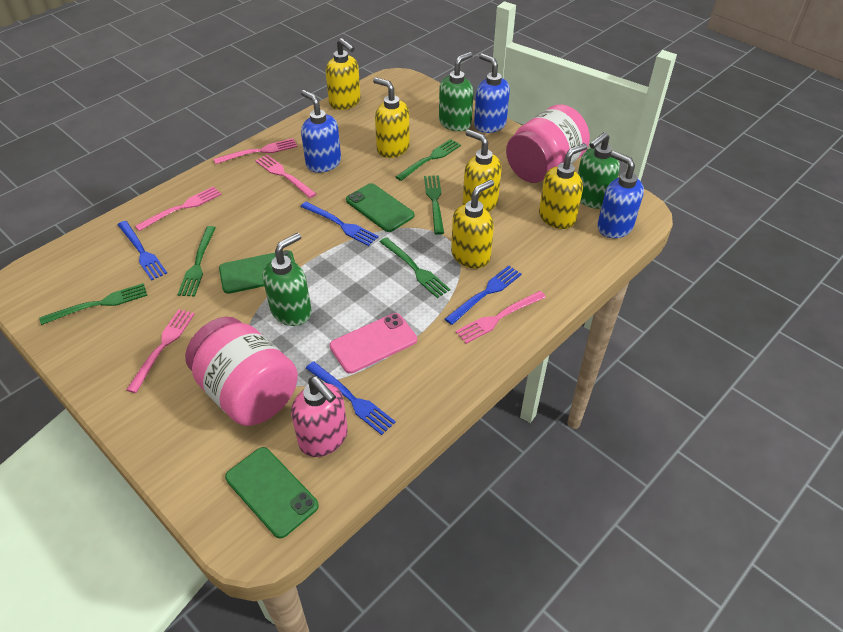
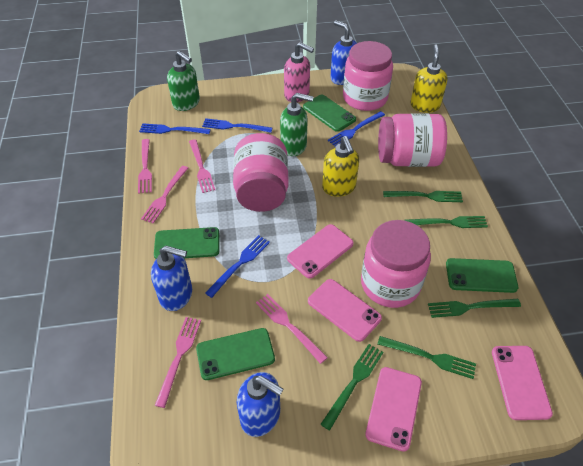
green phone: [219,250,295,294] [225,447,319,539] [346,183,414,232] = 3 -> [154,227,219,259] [196,328,275,380] [303,95,356,132] [446,258,518,293] = 4
green soap dispenser: [263,233,312,326] [439,52,473,131] [578,132,620,209] = 3 -> [167,51,200,111] [280,93,313,156] = 2
pink jar: [185,317,298,426] [506,104,590,183] = 2 -> [233,133,289,212] [343,41,393,111] [361,220,431,308] [378,113,447,167] = 4
pink phone: [329,313,417,374] = 1 -> [287,224,354,279] [308,279,382,342] [365,367,422,452] [492,346,553,420] = 4
yellow soap dispenser: [326,38,361,110] [373,77,410,158] [451,179,494,269] [463,129,502,212] [539,143,587,229] = 5 -> [322,136,359,197] [410,45,448,113] = 2

